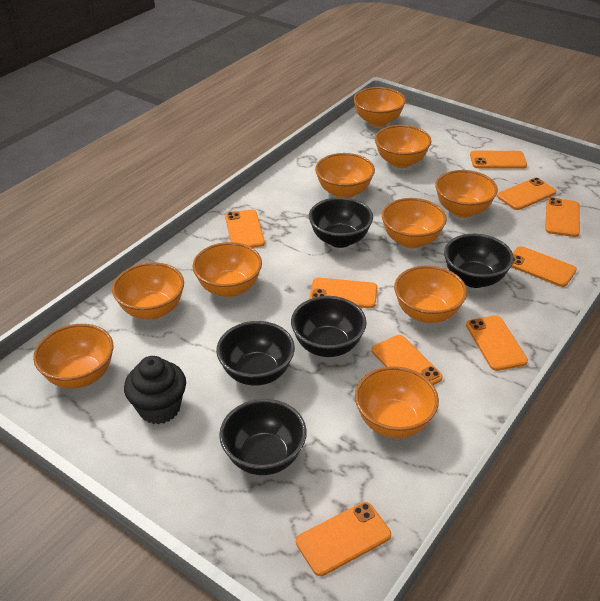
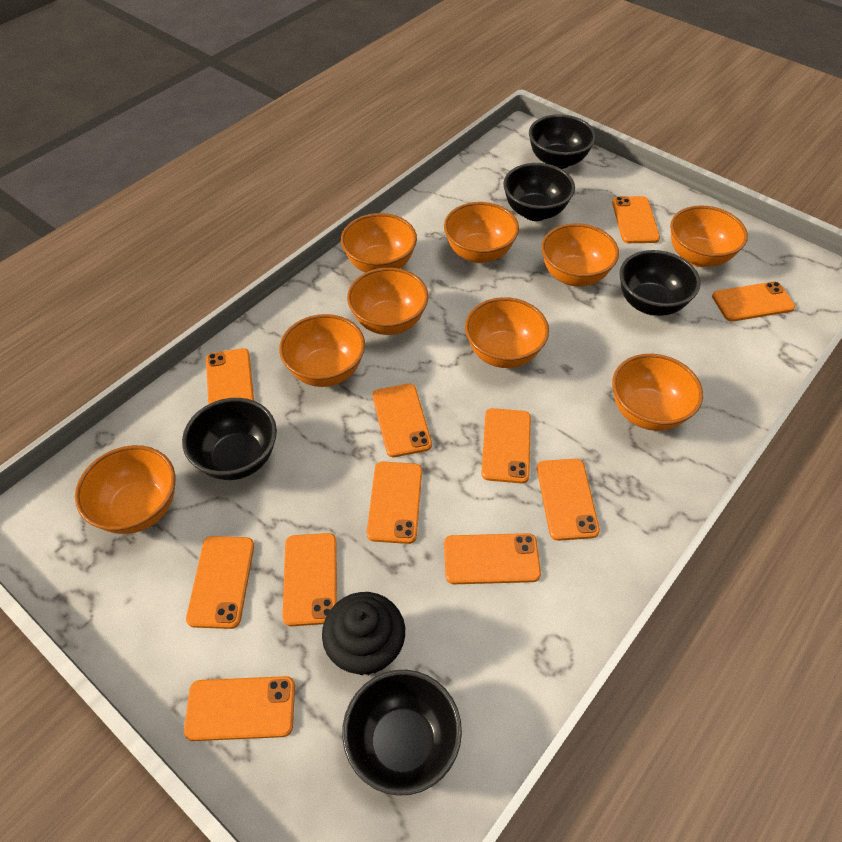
orange bowl: [33,324,113,388] [112,262,184,320] [192,242,262,297] [315,153,375,198] [353,87,406,127] [355,366,439,438] [375,125,431,168] [382,198,447,248] [394,265,467,323] [435,170,498,218] = 10 -> [75,445,176,534] [279,314,365,387] [341,213,417,273] [347,267,428,335] [444,202,519,263] [465,297,549,368] [541,223,619,286] [612,354,703,431] [670,205,748,267] = 9
orange phone: [225,210,265,248] [296,502,391,576] [309,278,377,308] [372,335,442,385] [466,315,528,371] [470,151,527,169] [497,178,556,210] [511,246,577,287] [545,198,580,237] = 9 -> [184,676,295,741] [186,536,254,629] [206,348,254,405] [282,533,337,626] [367,462,422,544] [373,384,432,457] [444,533,541,584] [481,408,531,484] [537,459,600,541] [612,196,660,243] [712,282,795,322] = 11

